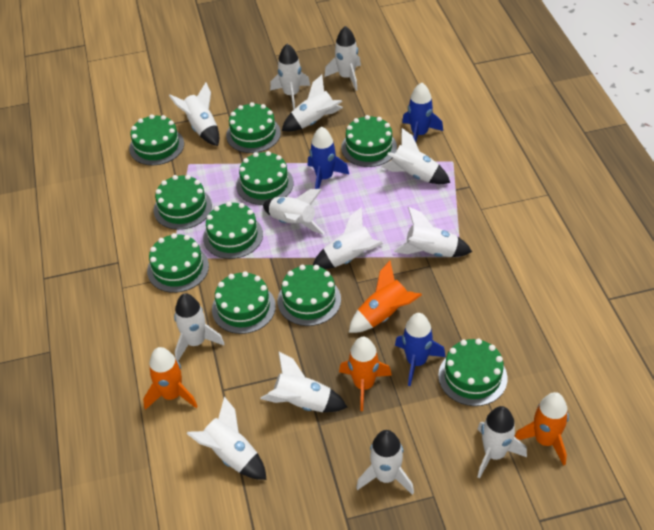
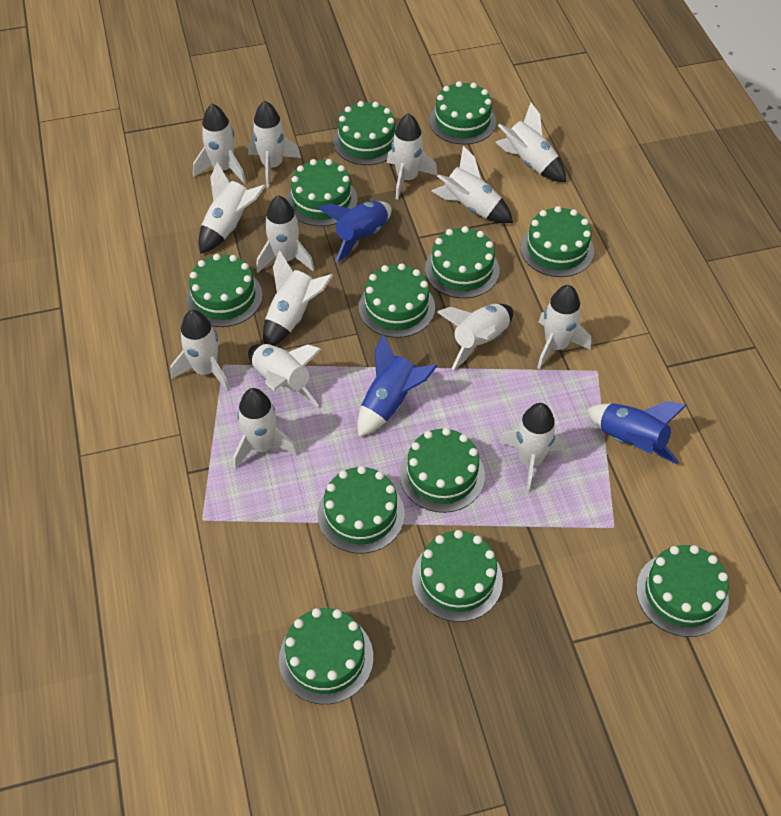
green cake: [129,114,184,165] [147,233,209,293] [154,175,212,230] [203,202,263,259] [212,271,276,334] [226,102,281,153] [236,151,293,205] [278,265,341,326] [341,115,397,167] [438,338,508,406] = 10 -> [186,254,263,327] [279,608,373,704] [287,159,358,226] [318,466,405,554] [333,101,396,165] [359,263,435,338] [400,428,485,513] [412,530,503,622] [425,226,500,298] [429,81,496,145] [520,206,594,277] [636,545,729,637] = 12
orange rocket: [143,347,198,410] [339,337,392,411] [349,261,422,333] [514,392,569,466] = 4 -> none = 0
white rocket: [169,82,219,146] [174,293,225,361] [186,397,267,480] [260,352,347,412] [263,189,325,235] [270,44,311,110] [282,75,343,131] [313,207,384,269] [324,26,361,91] [356,430,414,495] [380,128,450,184] [394,207,472,257] [477,406,527,478] = 13 -> [170,310,230,391] [193,104,246,184] [199,162,266,254] [233,388,298,470] [248,101,301,188] [248,344,322,407] [256,195,315,273] [263,251,333,346] [387,113,438,199] [432,146,513,223] [437,304,513,370] [495,102,566,182] [499,403,564,493] [537,285,591,369] = 14

